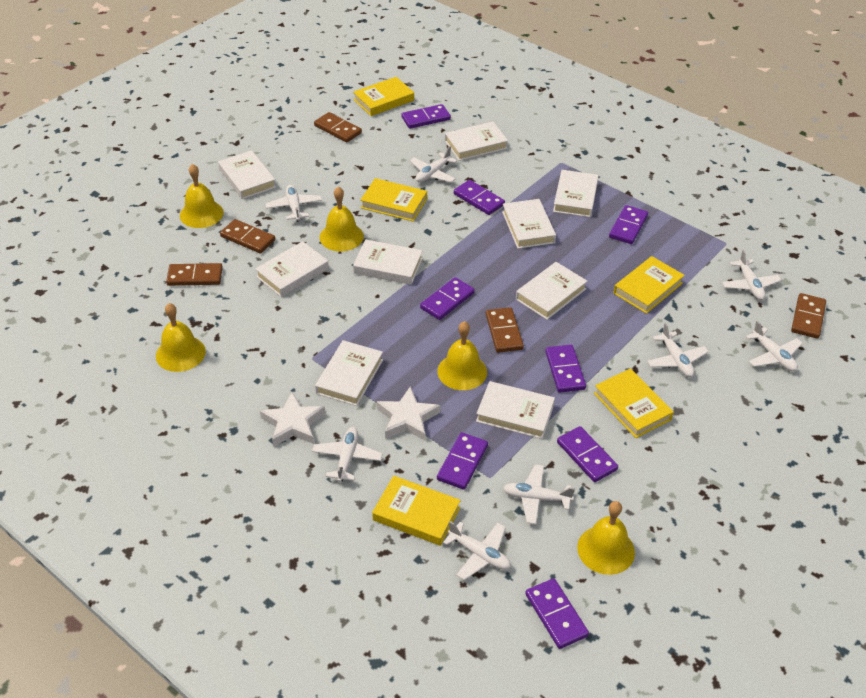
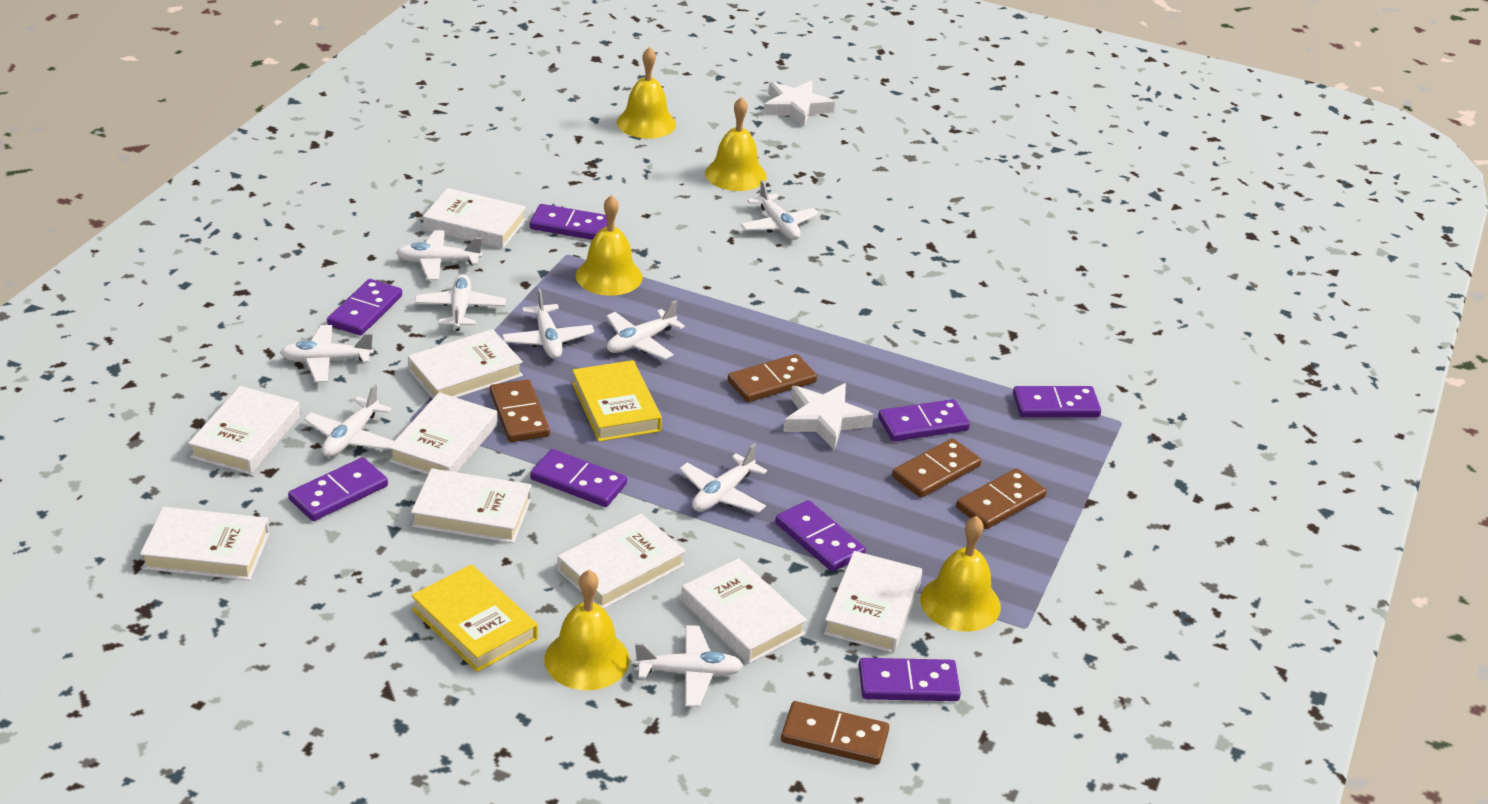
white plane: [265,185,322,222] [312,427,383,482] [410,146,457,182] [443,521,511,580] [503,464,575,524] [647,323,709,377] [722,250,782,300] [746,321,803,371] = 8 -> [280,325,374,382] [304,384,394,457] [396,230,482,280] [414,274,506,331] [502,288,594,359] [606,300,685,359] [634,625,743,707] [679,443,767,513] [740,180,819,240] = 9
yellow book: [353,77,414,116] [360,178,427,221] [372,476,461,546] [594,368,674,438] [613,256,685,314] = 5 -> [411,564,538,672] [572,360,662,442] = 2

